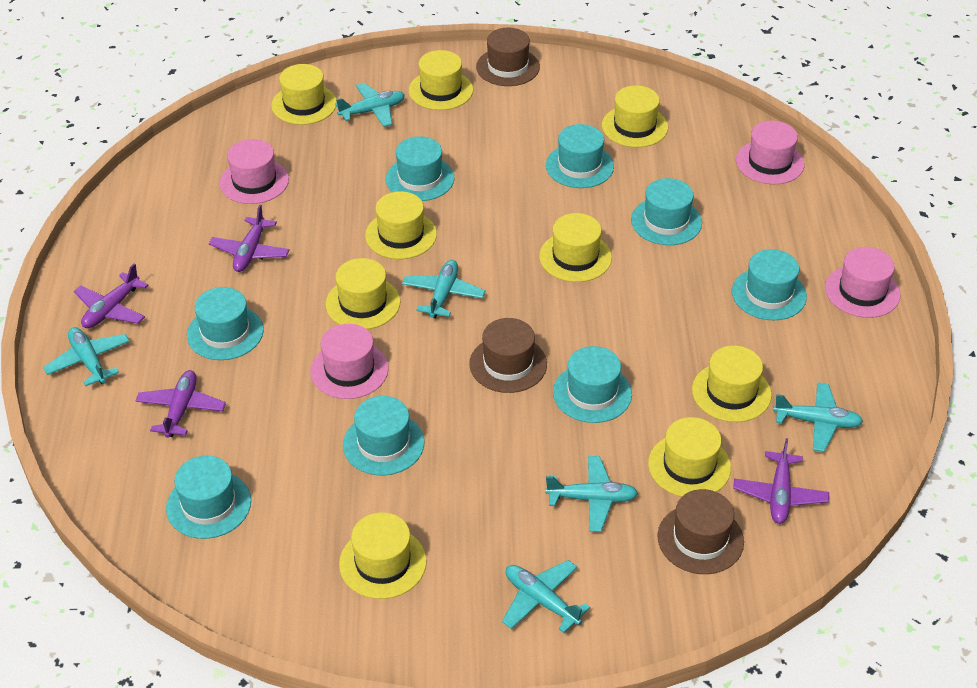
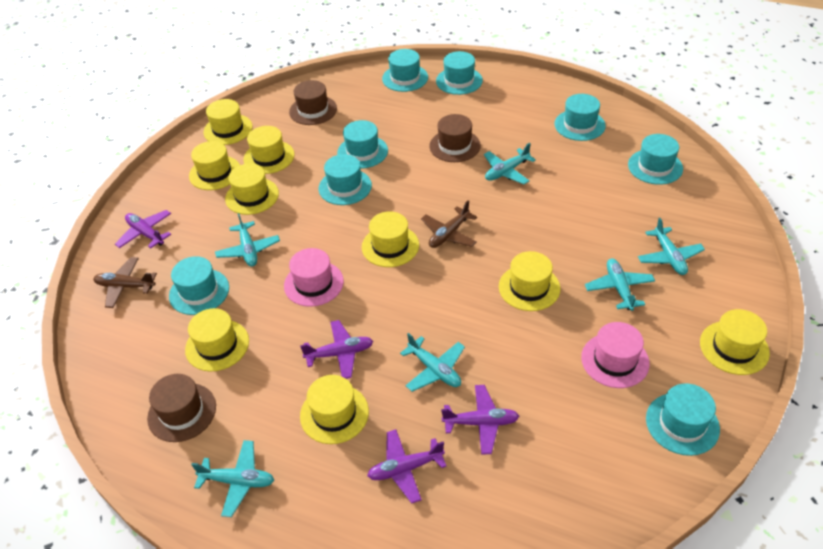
brown plane: none = 0 -> [93,257,157,308] [421,200,477,248] = 2
pink hat: [220,139,289,204] [310,324,389,399] [736,121,804,184] [825,247,901,318] = 4 -> [284,248,344,307] [581,322,650,388] = 2

